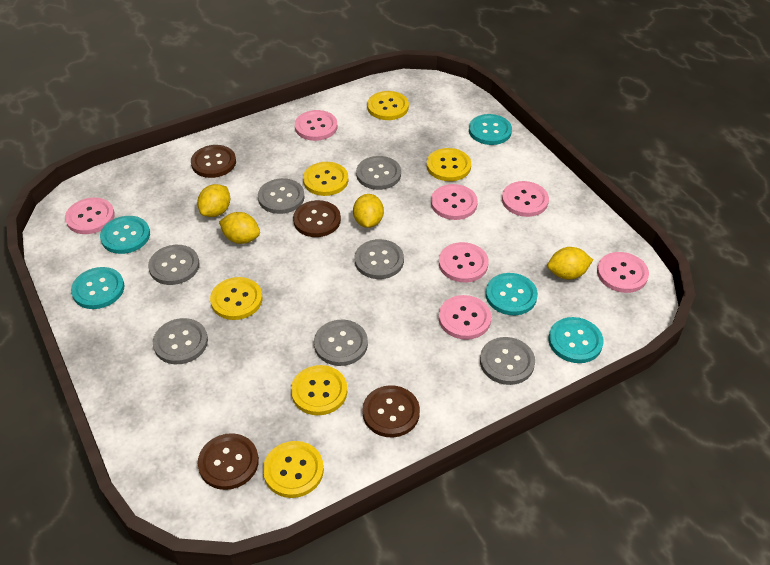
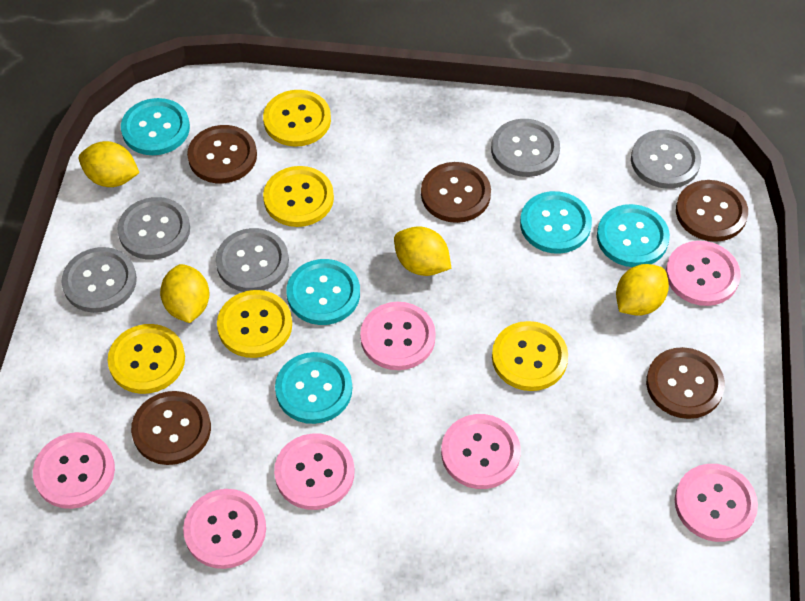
brown button: [191,145,236,178] [198,433,259,490] [293,200,341,237] [362,385,420,437] = 4 -> [131,391,211,465] [187,125,257,183] [421,162,491,223] [646,347,725,419] [676,180,748,242] = 5
grey button: [148,245,200,285] [153,318,208,364] [258,178,305,214] [314,320,368,366] [355,239,404,279] [356,156,401,190] [480,337,535,385] = 7 -> [61,247,137,313] [117,197,190,260] [216,228,289,292] [491,119,560,177] [631,130,701,189] = 5
yellow button: [210,277,263,320] [263,441,324,498] [291,365,347,415] [303,162,348,196] [367,91,409,120] [427,148,471,181] = 6 -> [108,324,185,394] [217,290,292,358] [263,90,331,147] [263,166,334,227] [492,321,568,391] = 5

